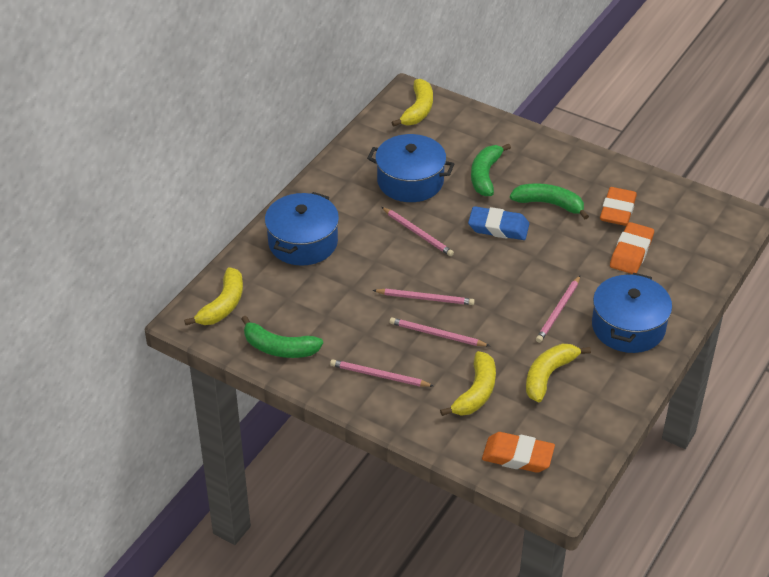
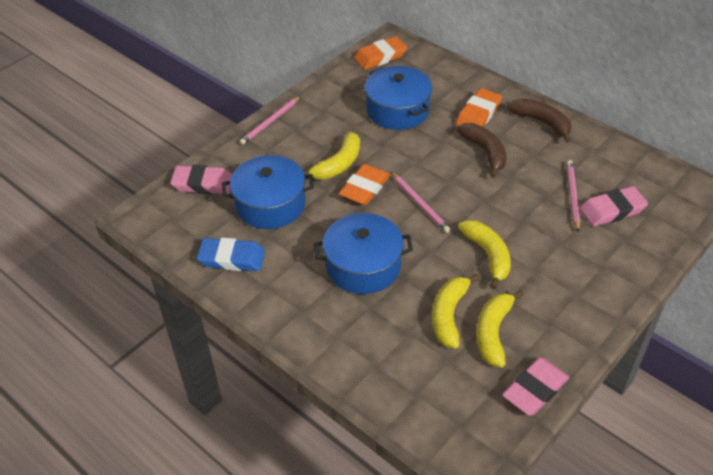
brown banana: none = 0 -> [456,123,506,178] [507,98,571,143] = 2
green banana: [242,316,323,358] [471,144,511,196] [510,183,589,219] = 3 -> none = 0
pink eraser: none = 0 -> [170,165,232,194] [502,357,569,416] [580,186,648,226] = 3
pink pencil: [330,359,433,387] [373,289,475,305] [382,207,454,256] [389,318,490,346] [536,276,580,343] = 5 -> [239,96,301,145] [391,172,451,233] [567,160,580,231] = 3

